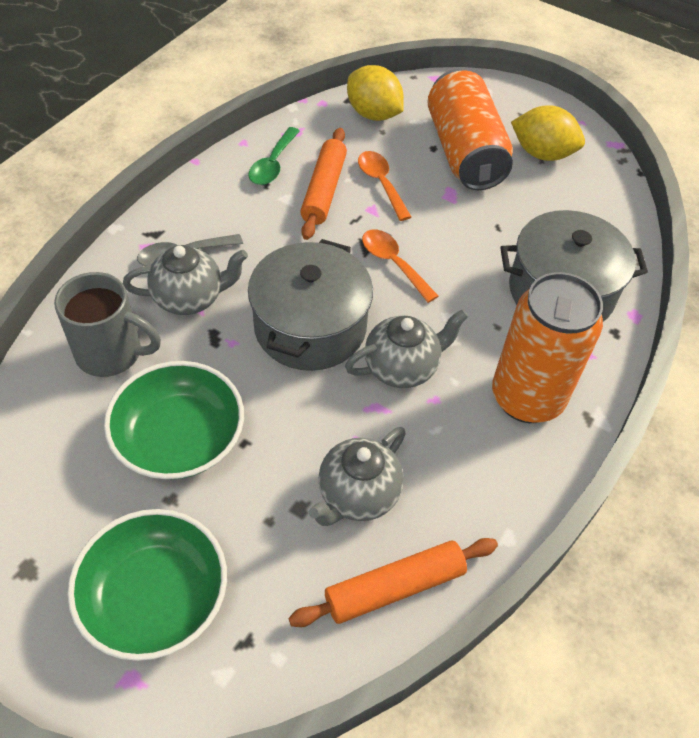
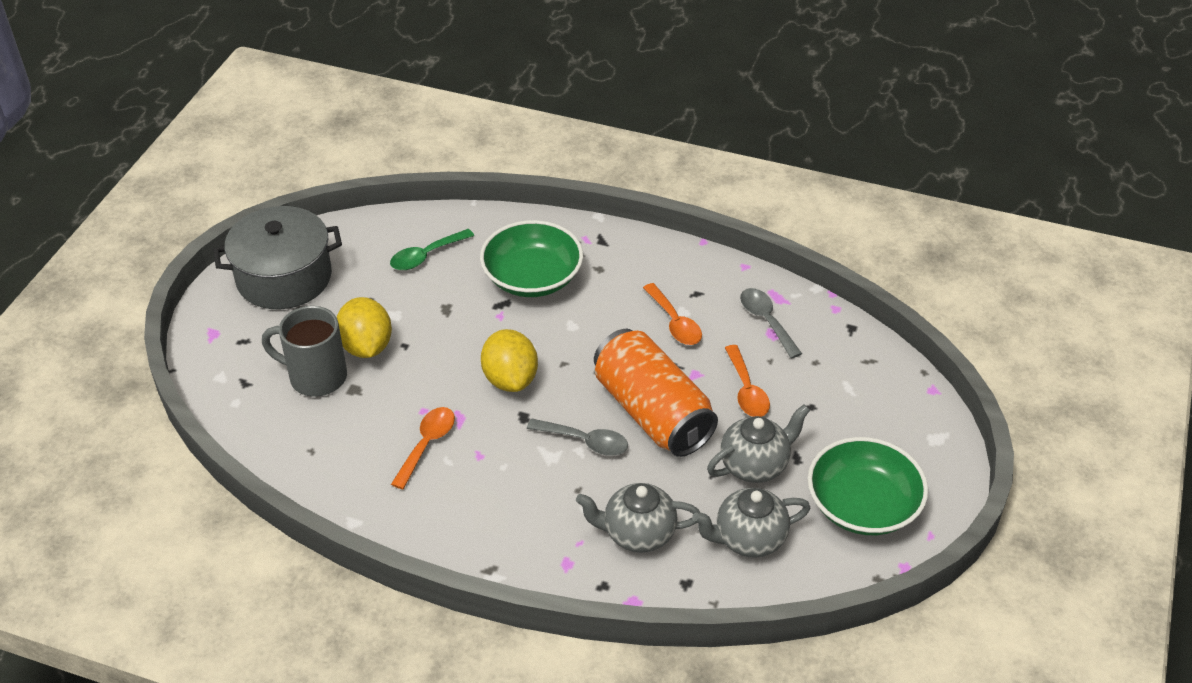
grey pot: [248,239,373,371] [500,210,648,321] = 2 -> [213,206,342,309] = 1
grey spoon: [137,234,243,266] = 1 -> [527,419,628,456] [740,288,802,358] = 2
orange can: [427,69,513,190] [492,272,603,423] = 2 -> [594,329,718,457] = 1
orange rolling pin: [289,538,498,627] [300,128,347,240] = 2 -> none = 0
orange spoon: [358,151,411,221] [362,230,438,303] = 2 -> [391,407,455,489] [643,283,702,345] [725,345,770,417] = 3

